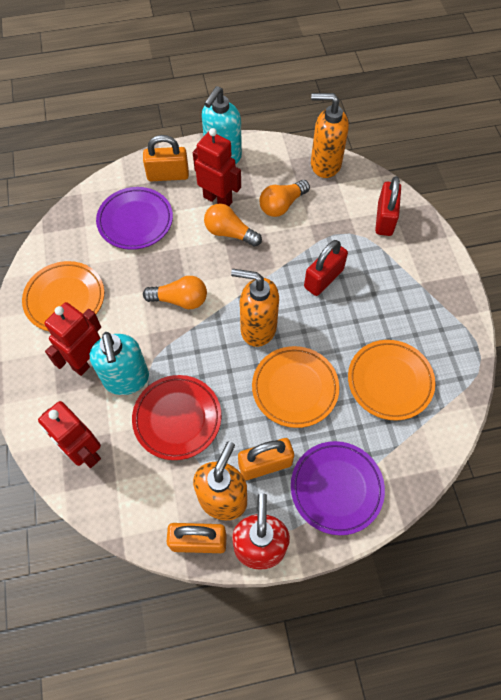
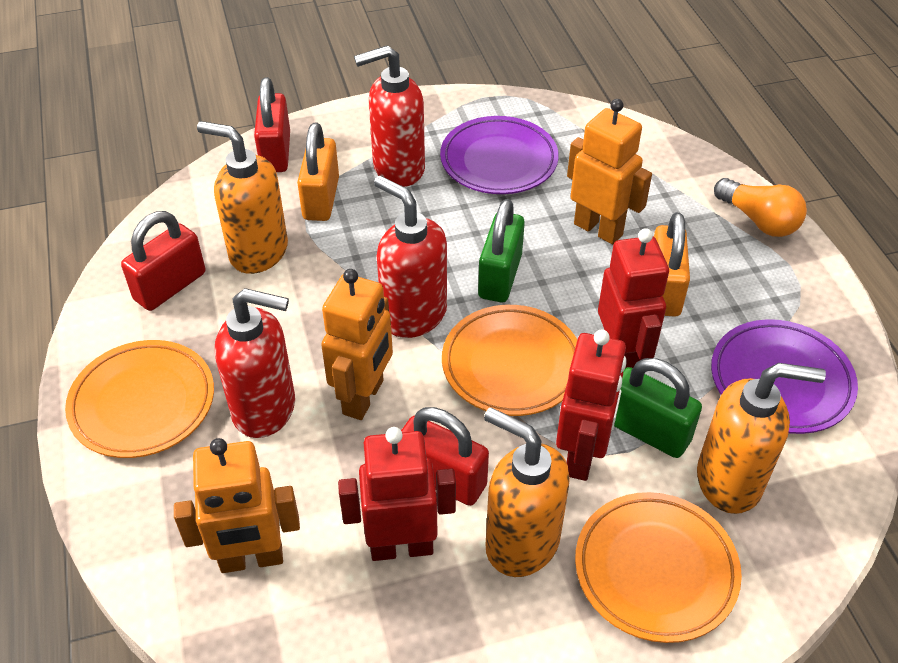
green padlock: none = 0 -> [478,199,525,302] [614,358,702,458] = 2
orange light bulb: [143,276,207,309] [204,203,262,247] [259,180,310,217] = 3 -> [714,178,807,237] = 1
orange padlock: [143,135,189,181] [167,523,227,553] [238,438,294,480] = 3 -> [297,123,339,221] [654,212,690,317] = 2
orange robot: none = 0 -> [174,438,300,573] [321,269,393,420] [567,99,652,244] = 3
red padlock: [304,240,348,296] [375,176,401,236] = 2 -> [121,211,205,311] [254,77,290,172] [401,407,489,506] = 3
red plate: [132,375,221,460] = 1 -> none = 0
red soap dispenser: [232,493,290,570] = 1 -> [215,288,295,438] [354,45,425,187] [374,176,447,338] = 3
turquoise soap dispenser: [90,332,149,395] [202,86,242,164] = 2 -> none = 0

